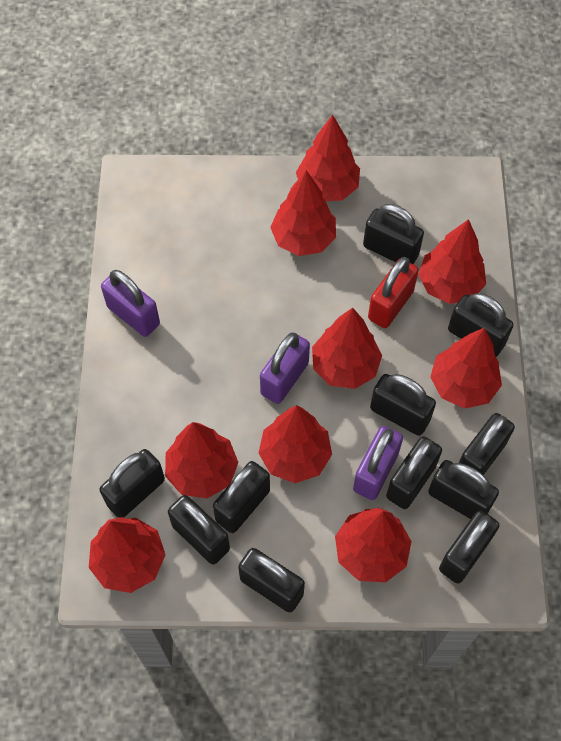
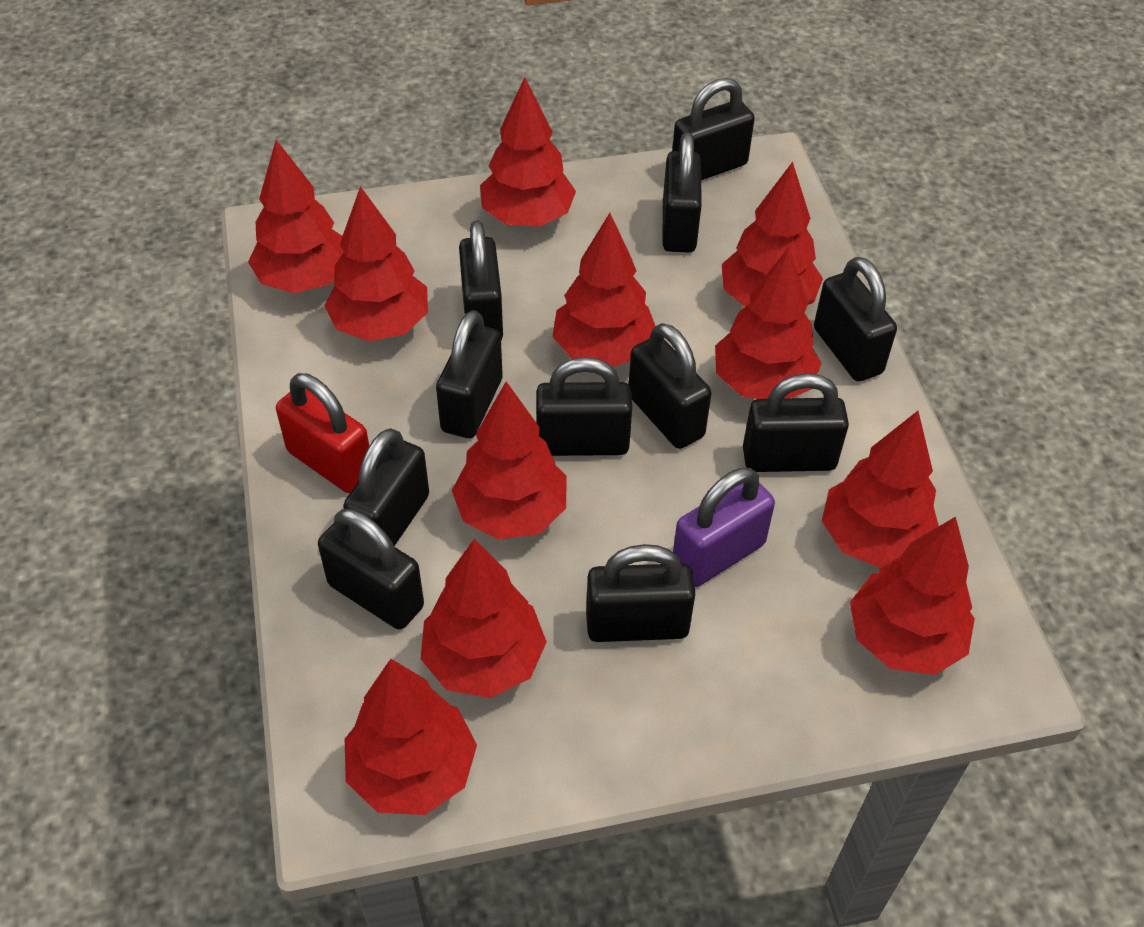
purple padlock: [101,270,160,337] [260,332,310,404] [353,426,403,500] = 3 -> [673,468,775,587] = 1
red tree: [89,517,165,593] [165,422,239,499] [259,405,332,483] [270,170,336,256] [296,115,360,201] [312,308,382,389] [335,507,412,583] [418,219,486,304] [430,328,502,409] = 9 -> [248,140,343,293] [324,186,428,341] [345,659,477,815] [421,539,547,698] [452,381,567,540] [480,77,576,227] [552,213,655,367] [715,248,822,399] [722,162,823,307] [822,411,939,568] [850,517,975,675] = 11

